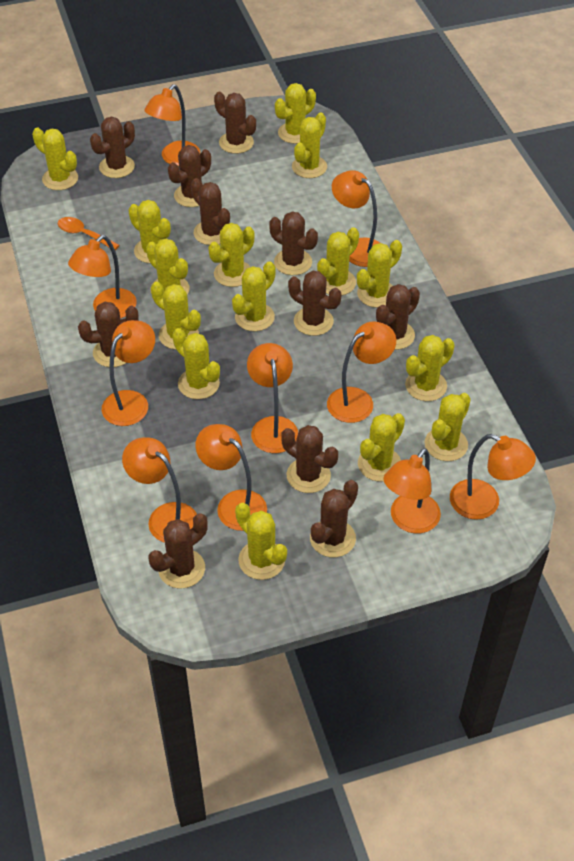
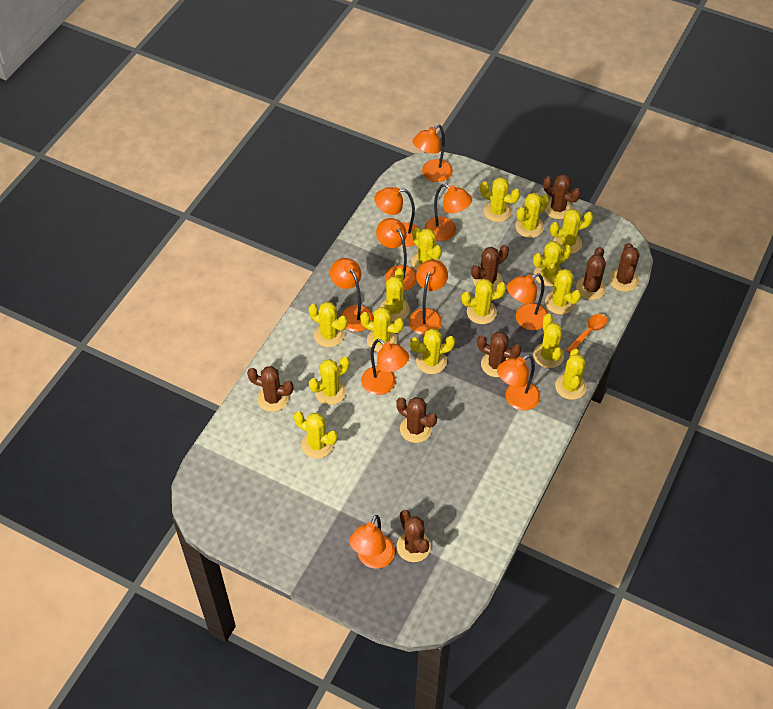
brown cactus: [78,302,139,367] [90,117,135,178] [149,513,208,589] [168,145,211,207] [191,178,230,245] [214,92,256,154] [269,211,318,275] [281,425,338,493] [288,271,341,336] [310,480,358,557] [376,284,420,350] = 11 -> [247,366,294,412] [397,397,437,443] [397,510,431,562] [471,245,509,290] [477,332,521,377] [543,174,581,219] [576,247,606,300] [609,243,640,292] = 8

